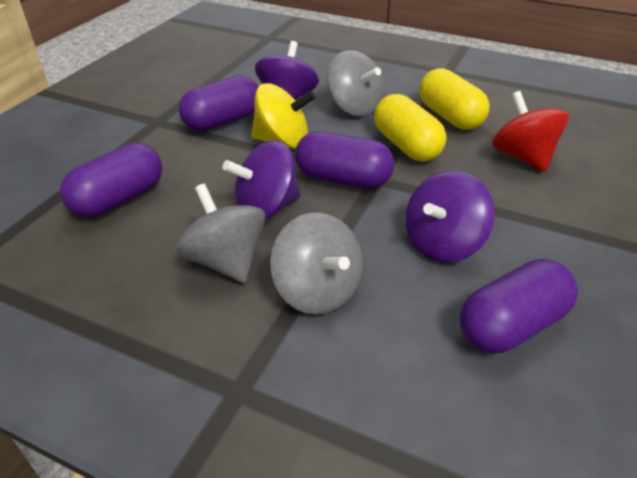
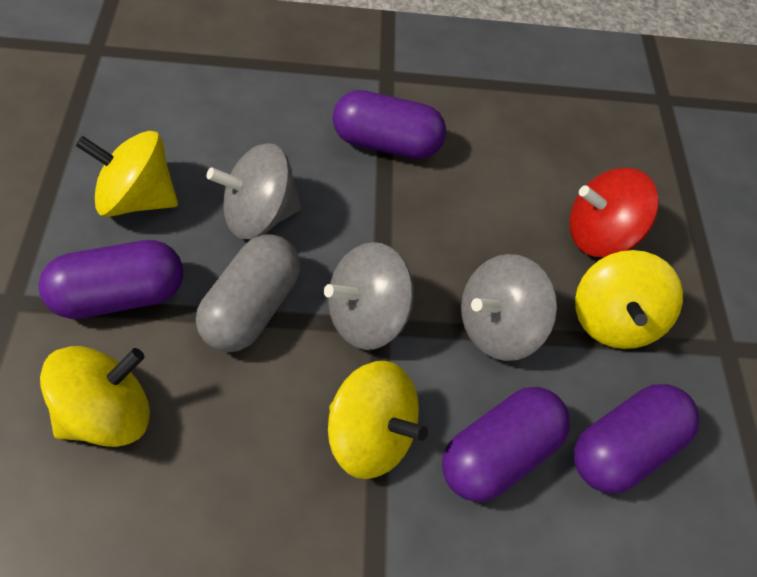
grey capsule: none = 0 -> [196,234,300,352] = 1
purple spinning top: [222,140,301,220] [255,41,319,100] [405,170,495,263] = 3 -> none = 0
yellow capsule: [374,94,447,161] [419,68,490,130] = 2 -> none = 0
yellow spinning top: [251,83,316,149] = 1 -> [40,346,150,447] [76,131,178,217] [328,361,428,479] [575,250,683,349] = 4

